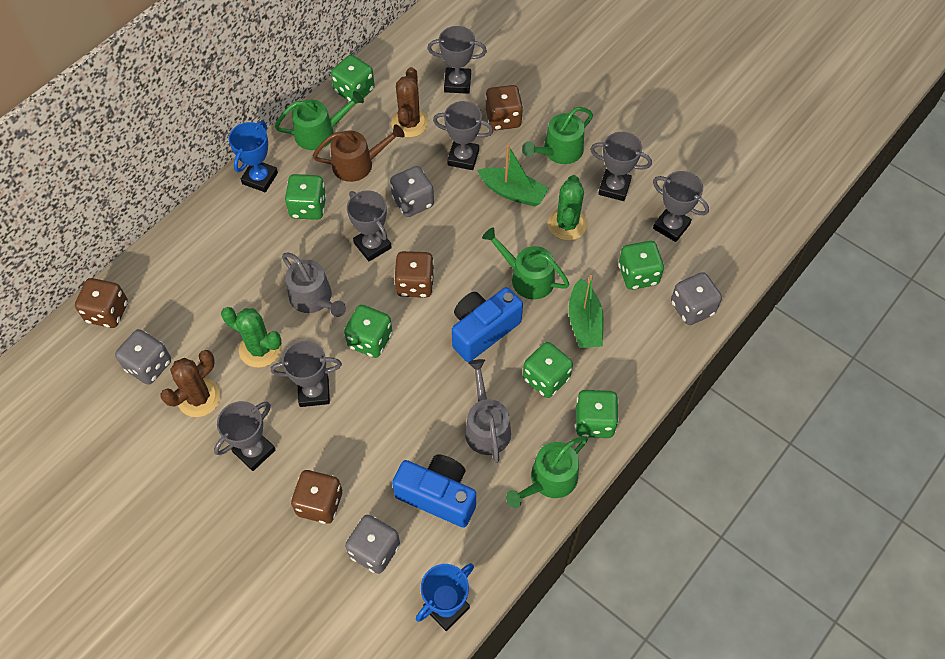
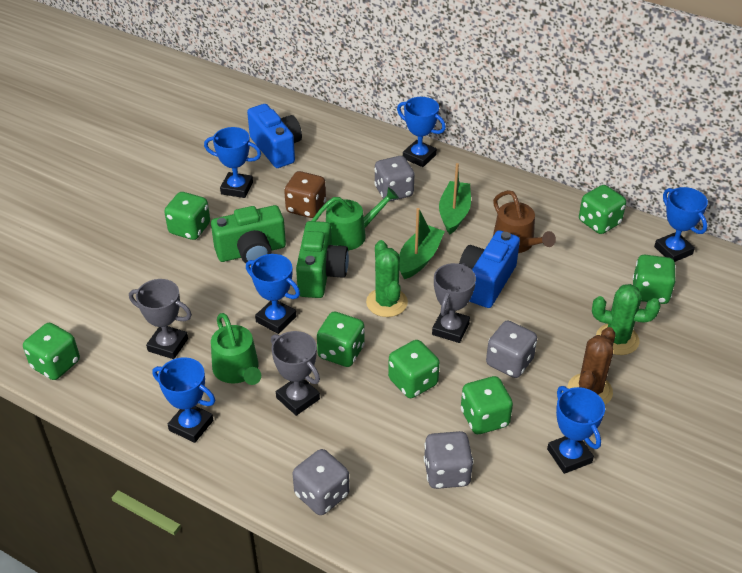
blue trophy: [228,121,278,192] [416,563,474,631] = 2 -> [152,357,215,443] [204,127,261,198] [246,254,300,334] [397,97,446,167] [547,386,605,474] [654,187,708,262] = 6
brown cactus: [160,350,221,417] [391,67,428,137] = 2 -> [568,327,615,405] = 1
brown dice: [75,278,128,328] [291,470,342,524] [394,251,434,298] [485,85,523,130] = 4 -> [284,171,326,218] = 1
green camera: none = 0 -> [211,205,286,265] [296,221,349,298] = 2
green dice: [285,174,327,220] [331,55,375,104] [344,305,392,358] [523,342,573,398] [575,390,619,438] [618,241,664,290] = 6 -> [23,323,80,380] [164,192,210,240] [317,312,365,367] [388,340,440,398] [461,376,513,434] [579,185,626,234] [633,255,676,304] = 7
green watering can: [275,91,364,150] [482,227,570,299] [506,436,588,508] [522,107,593,164] = 4 -> [211,313,261,385] [312,187,399,250] = 2
grey trophy: [214,401,276,471] [271,341,342,407] [347,190,392,261] [428,26,487,94] [433,101,493,170] [590,132,652,201] [653,171,709,242] = 7 -> [129,279,192,359] [271,331,320,416] [432,263,476,343] = 3
grey watering can: [282,253,346,317] [465,359,511,463] = 2 -> none = 0

